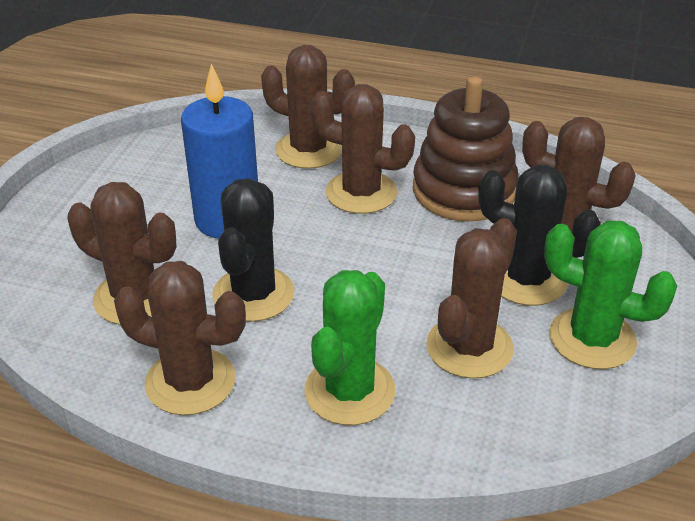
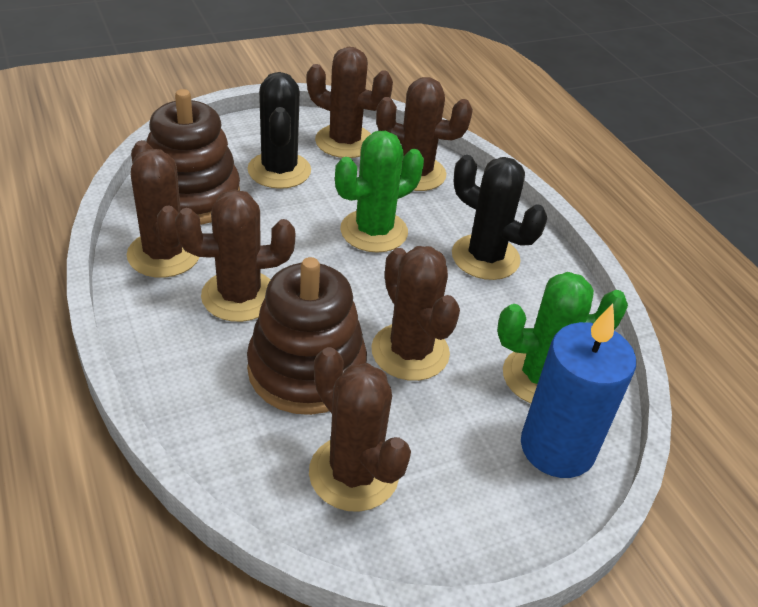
brown stacking toy: [413,76,519,222] = 1 -> [147,89,240,225] [247,257,367,415] = 2

